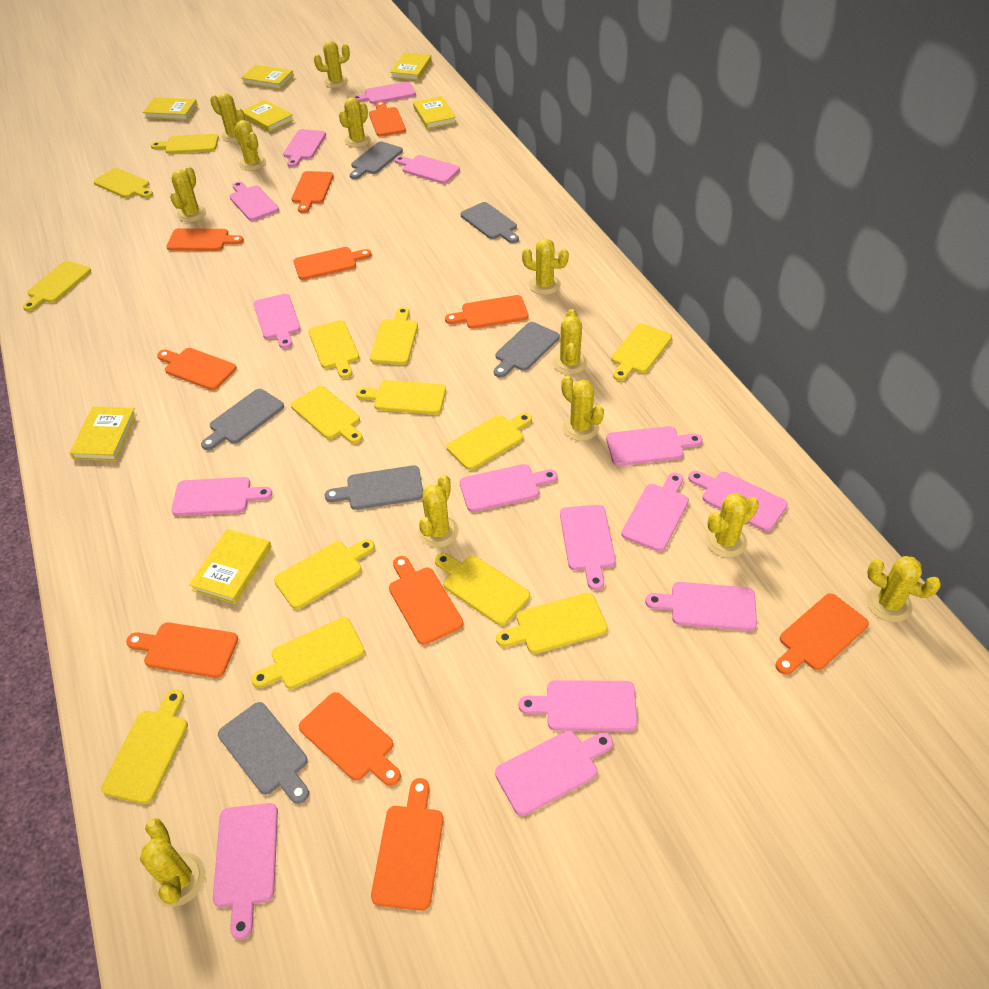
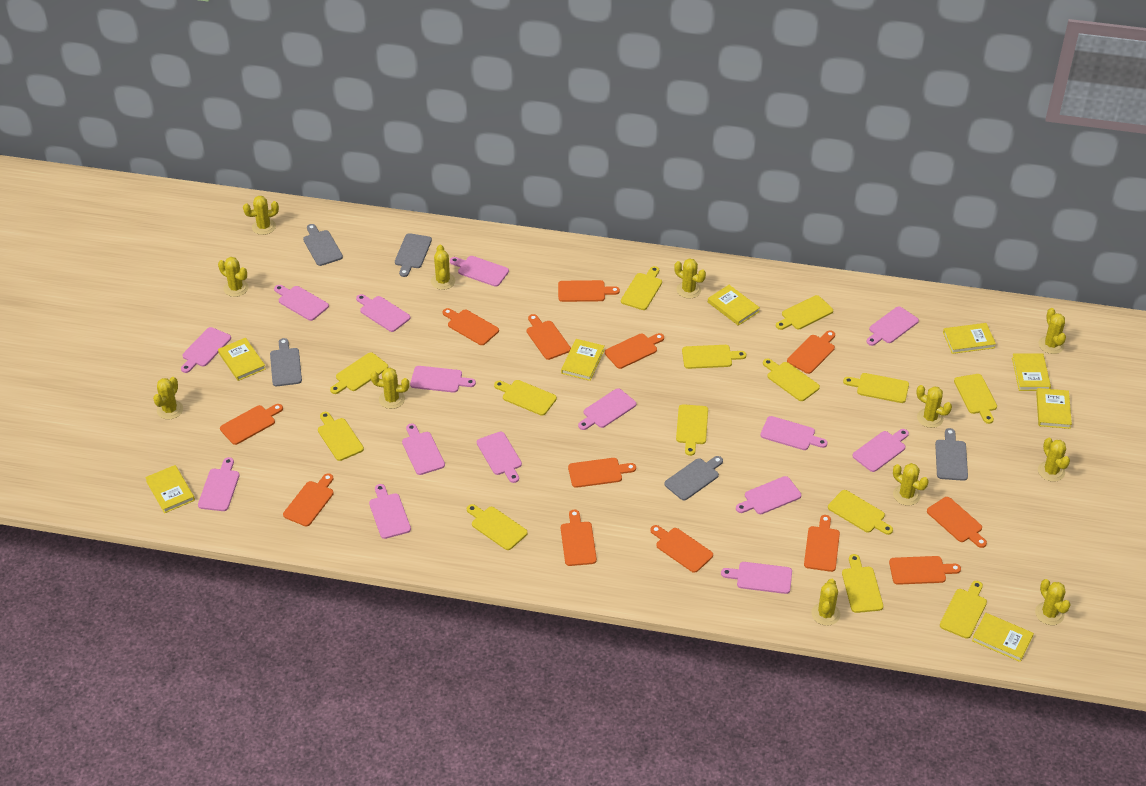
grey cutting board: [201,389,284,450] [218,702,309,804] [325,465,423,510] [350,141,403,179] [461,202,519,243] [494,322,560,378] = 6 -> [270,338,302,386] [303,224,343,266] [395,233,432,277] [664,456,723,500] [935,428,968,481] = 5
orange cutting board: [126,622,238,678] [157,348,237,390] [166,228,244,251] [292,171,334,213] [293,247,372,280] [299,692,401,786] [369,101,406,137] [371,778,443,911] [389,556,463,645] [445,295,528,329] [775,593,869,675] = 11 -> [220,404,283,445] [283,473,334,526] [443,308,499,345] [527,314,571,360] [558,280,620,302] [561,510,597,566] [568,458,636,488] [605,333,664,369] [650,525,713,573] [787,330,835,374] [804,515,840,572] [889,556,961,585] [927,497,987,548] = 13
yellow book: [70,406,137,461] [143,97,198,120] [189,529,272,604] [241,65,294,90] [242,100,294,132] [390,52,432,81] [413,96,456,129] = 7 -> [145,465,195,513] [218,338,266,381] [561,339,604,381] [708,285,760,326] [943,323,996,354] [972,613,1034,662] [1012,354,1051,391] [1036,388,1072,429] = 8

